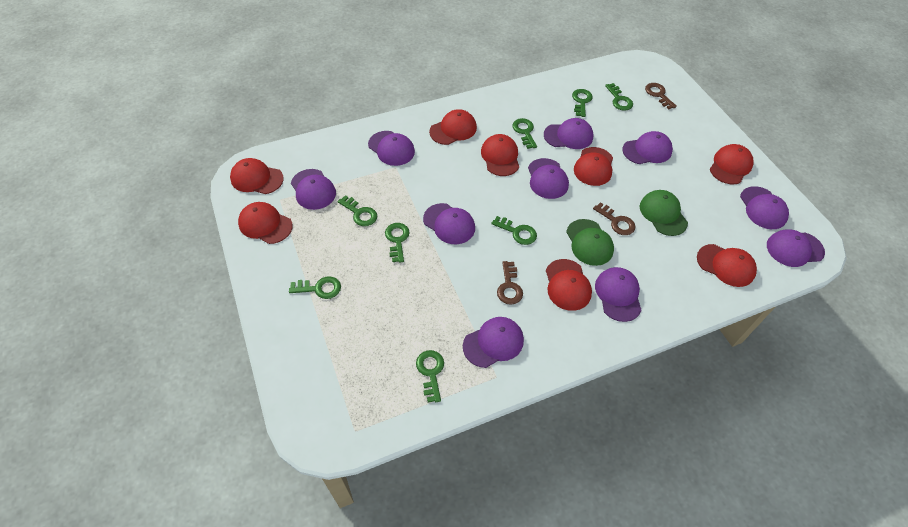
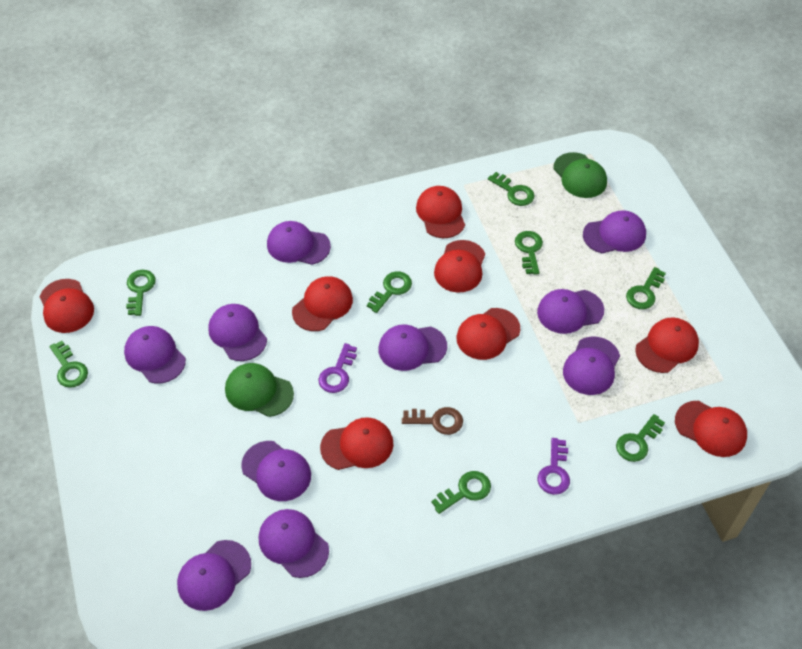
brown key: [497,261,523,305] [593,202,635,235] [645,83,677,110] = 3 -> [402,407,463,435] = 1
purple key: none = 0 -> [319,343,357,393] [538,438,570,495] = 2

